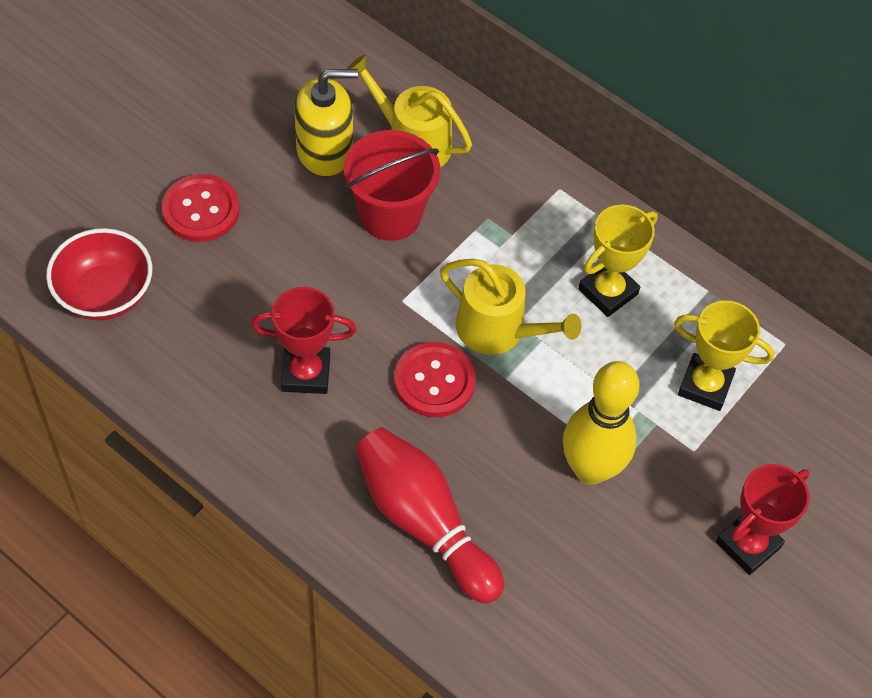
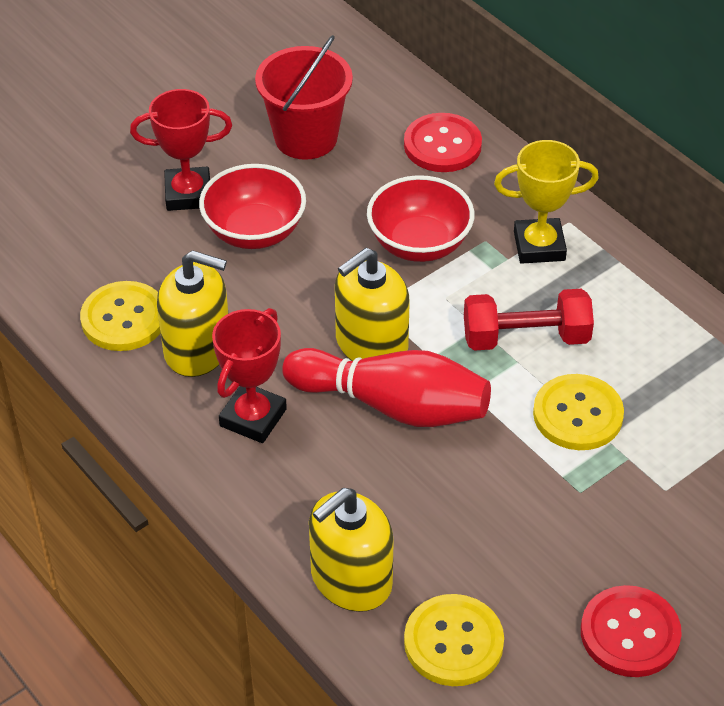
red bowl: [46,228,152,320] = 1 -> [199,164,306,249] [367,175,475,262] = 2
red dumbbell: none = 0 -> [464,289,594,351] = 1
yellow bowling pin: [563,361,640,485] = 1 -> none = 0
yellow button: none = 0 -> [80,281,160,351] [404,594,504,686] [533,374,624,450] = 3
yellow soap dispenser: [294,69,358,177] = 1 -> [157,250,228,377] [309,488,394,612] [335,248,410,361] = 3
yellow trophy: [578,205,658,317] [674,300,774,411] = 2 -> [494,140,599,264] = 1
yellow watering can: [347,55,472,167] [440,259,581,355] = 2 -> none = 0

